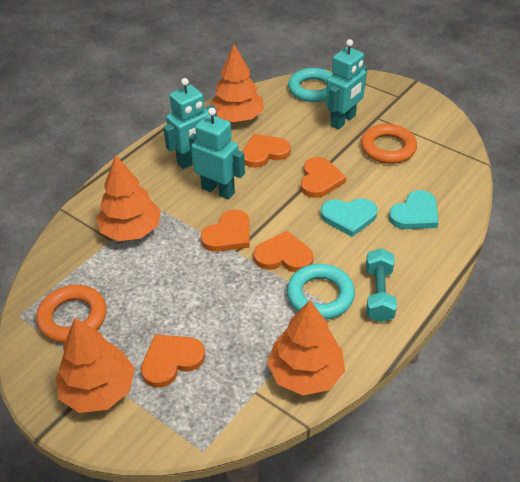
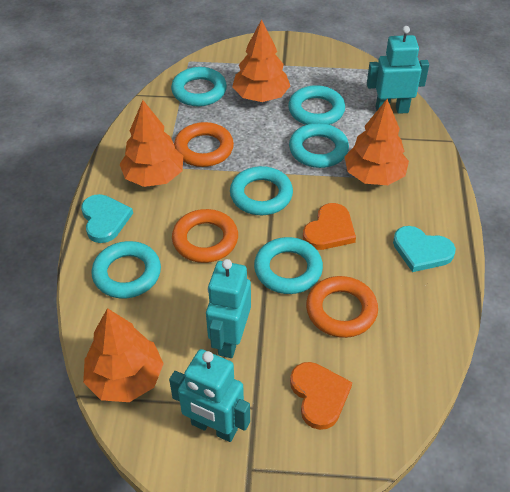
orange heart: [141,334,205,388] [200,210,250,252] [242,134,291,168] [254,231,313,272] [301,157,346,198] = 5 -> [290,362,352,430] [303,203,356,250] = 2
orange ring: [36,285,107,343] [361,124,417,164] = 2 -> [172,209,238,263] [174,122,234,167] [306,276,378,338] = 3
turquoise dumbbell: [366,248,397,322] = 1 -> none = 0
turquoise ring: [287,264,355,319] [288,68,332,102] = 2 -> [91,241,161,298] [171,67,227,106] [230,166,293,215] [254,237,323,294] [288,85,345,125] [289,123,349,168] = 6

